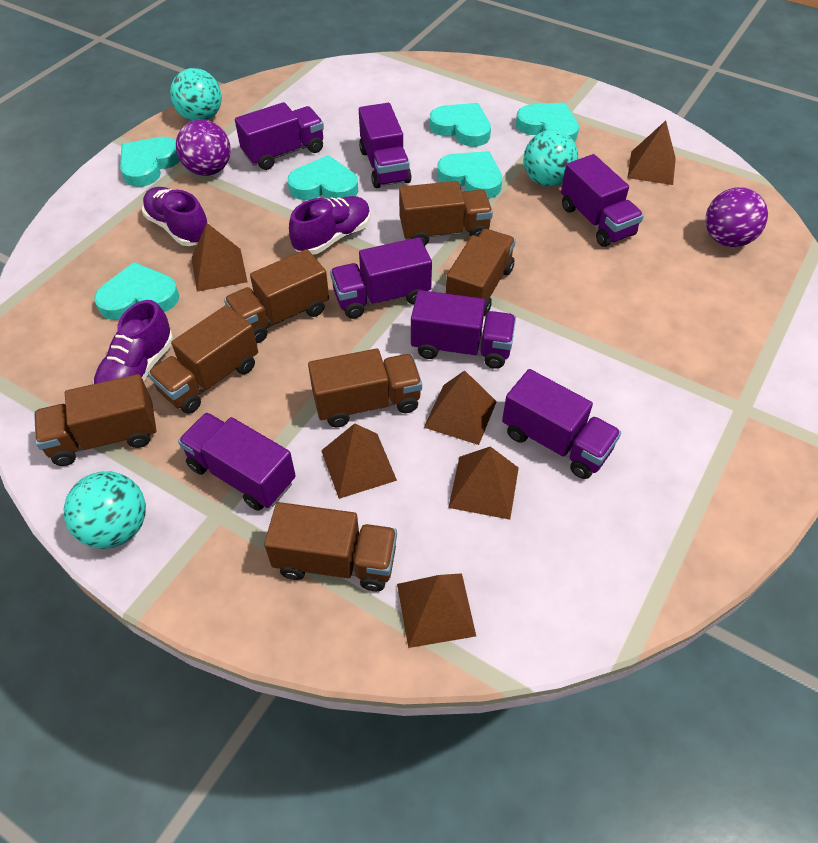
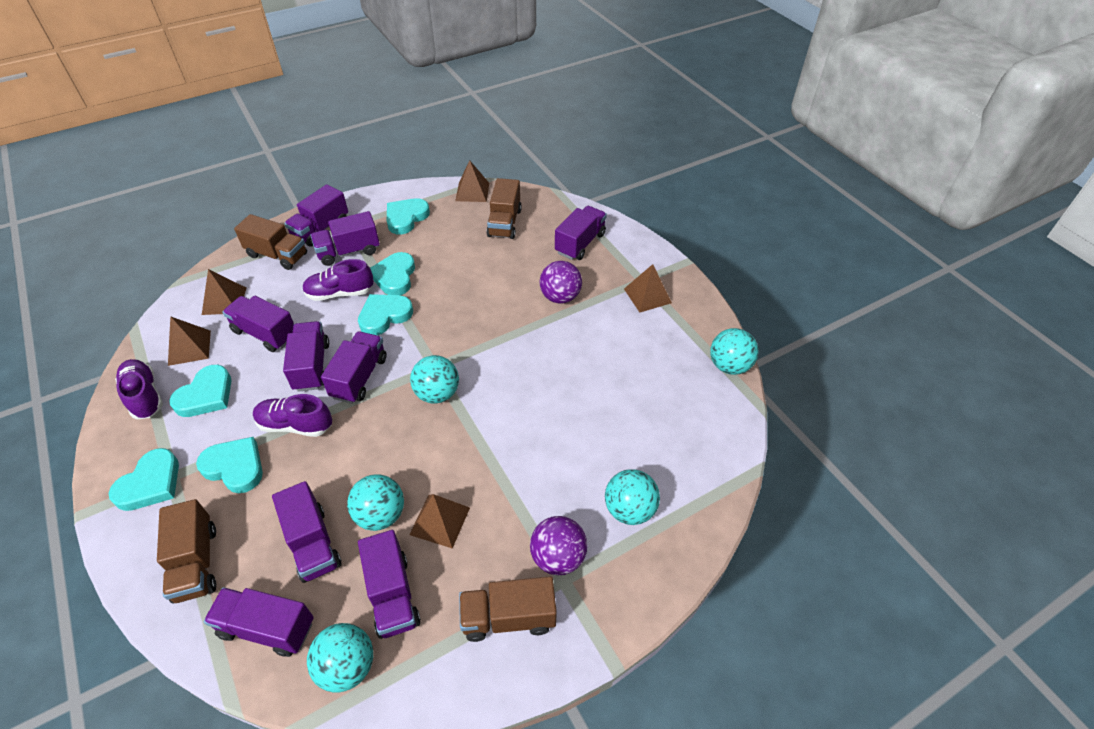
brown pyramid: [192,223,248,292] [321,423,397,499] [397,573,476,648] [424,370,497,445] [448,446,519,520] [627,121,676,185] = 6 -> [168,316,211,366] [202,269,246,315] [409,494,470,549] [455,160,489,202] [624,264,672,313] = 5
brown truck: [34,374,157,466] [148,305,258,414] [224,249,329,343] [264,502,397,591] [308,349,422,428] [399,181,493,246] [446,229,516,316] = 7 -> [157,499,216,604] [234,214,307,270] [459,577,557,642] [486,178,522,239] = 4
purple truck: [178,412,296,511] [235,102,324,170] [330,237,432,319] [359,103,412,188] [411,290,516,369] [502,369,621,479] [561,154,644,247] = 7 -> [204,587,314,657] [222,296,294,352] [272,481,342,583] [283,321,329,392] [284,184,348,246] [310,211,380,266] [321,331,387,404] [358,530,421,639] [555,206,607,260] = 9
turquoise ball: [64,471,146,549] [170,68,222,121] [523,130,578,187] = 3 -> [307,623,373,692] [347,474,404,531] [410,355,459,404] [605,469,660,525] [710,328,759,375] = 5

